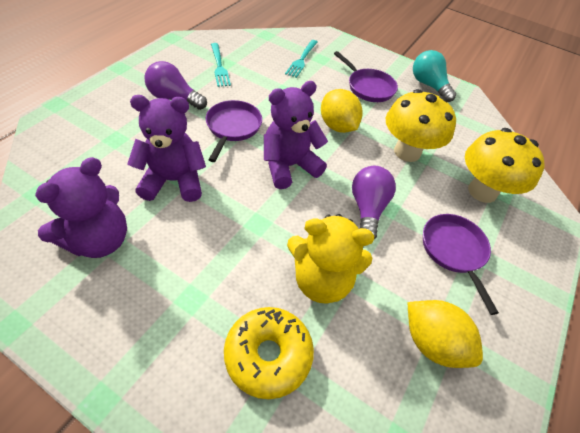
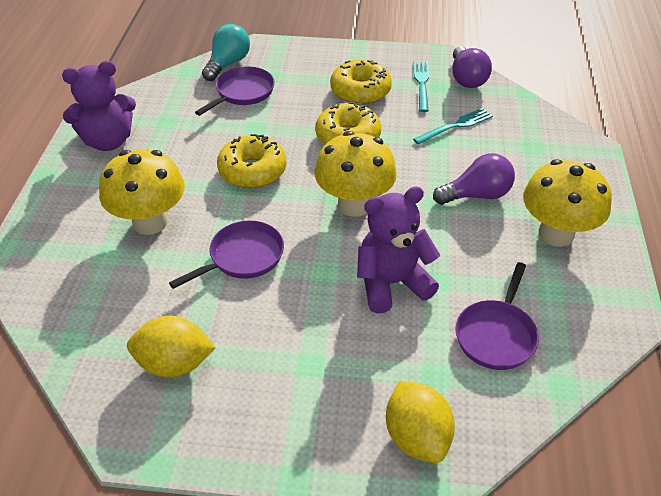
purple teddy bear: [35,157,127,258] [127,95,206,202] [264,81,328,189] = 3 -> [62,61,136,151] [357,186,440,313] = 2
yellow donut: [224,307,314,399] = 1 -> [217,134,287,188] [315,102,381,145] [330,60,392,105] = 3
yellow mushroom: [386,89,456,162] [465,128,545,203] = 2 -> [99,149,185,235] [315,131,397,217] [523,159,612,247] = 3
yellow teddy bear: [287,214,374,304] = 1 -> none = 0

